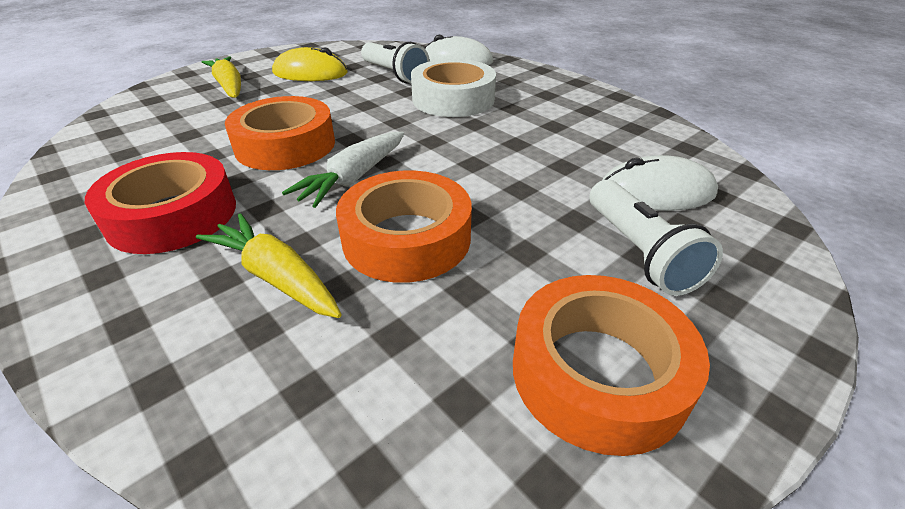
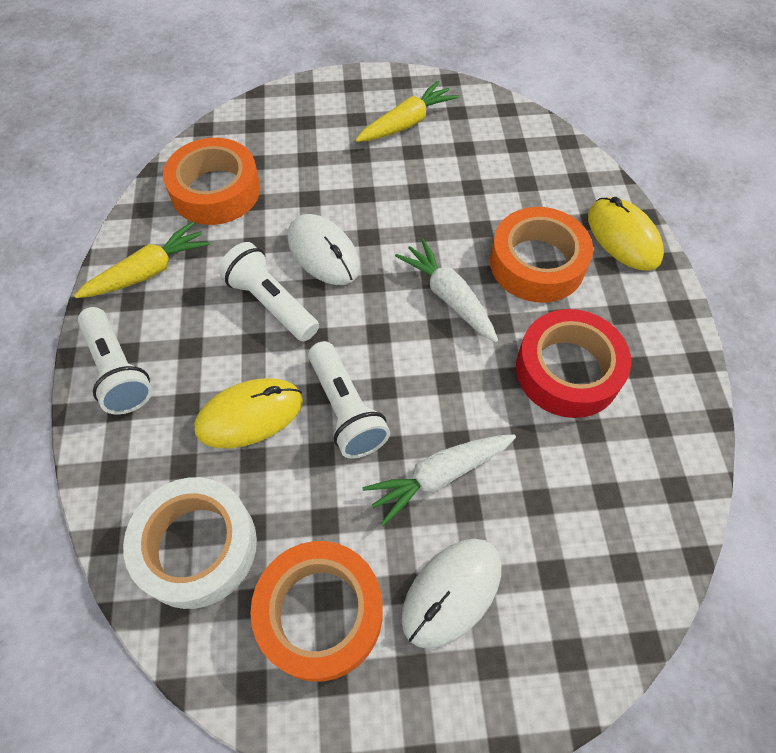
white carrot: [282,132,404,208] = 1 -> [362,434,516,526] [395,238,498,343] = 2
white flashlight: [361,42,430,84] [590,180,723,296] = 2 -> [78,307,152,415] [219,242,319,342] [308,341,390,459] = 3
yellow mouse: [272,47,348,81] = 1 -> [194,378,303,448] [588,197,664,271] = 2

